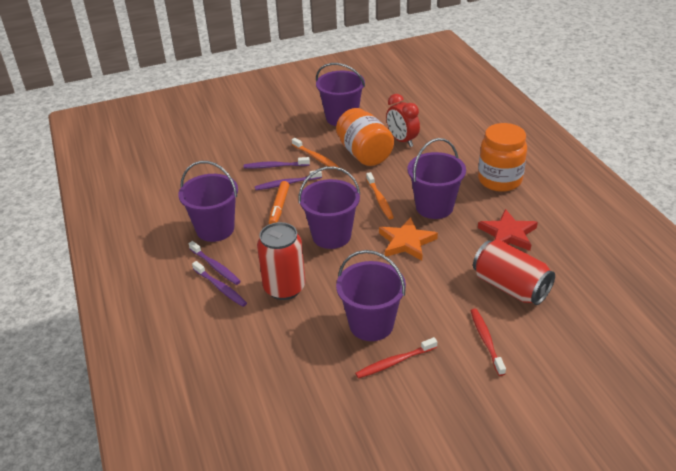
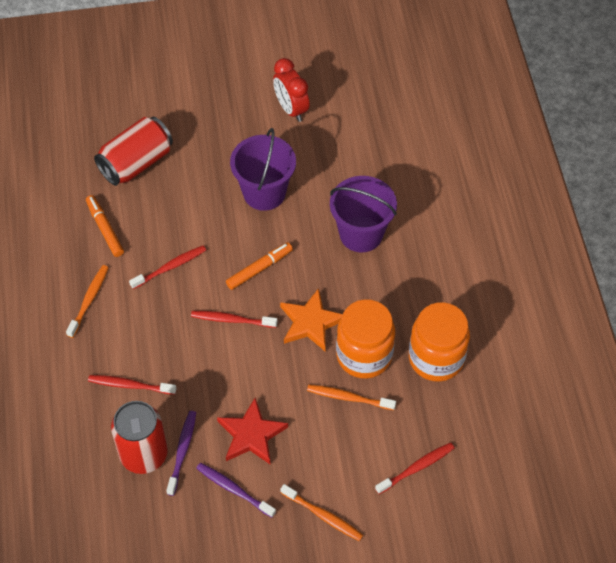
orange marker: [269,181,289,224] = 1 -> [86,195,124,257] [226,242,293,290] = 2
orange toothbrush: [292,138,339,170] [366,172,394,219] = 2 -> [66,265,109,338] [280,484,363,541] [307,384,396,410] = 3
purple bucket: [178,161,238,242] [299,166,360,249] [316,63,365,126] [336,250,406,341] [407,138,466,219] = 5 -> [230,128,296,211] [330,176,397,253] = 2
purple toothbrush: [189,241,241,285] [192,261,247,307] [244,157,310,169] [255,170,322,190] = 4 -> [166,411,196,496] [196,463,276,518] = 2
red toothbrush: [355,337,437,379] [470,309,506,376] = 2 -> [88,375,177,395] [129,245,206,289] [191,311,277,328] [375,442,455,494] = 4

